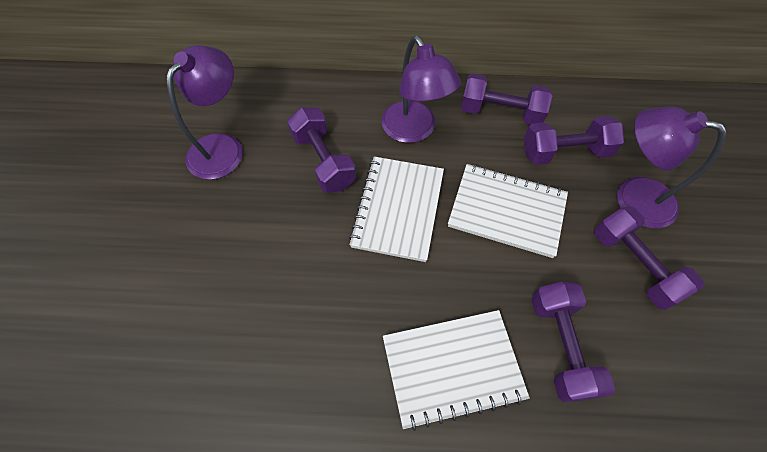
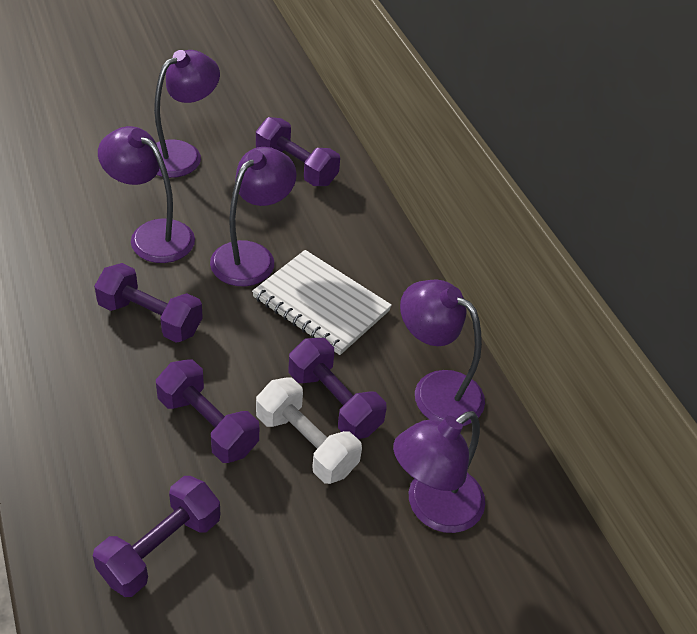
purple lamp: [166,45,243,180] [381,36,461,143] [617,106,727,228] = 3 -> [98,126,195,263] [154,50,220,178] [210,147,297,286] [393,411,485,533] [400,279,485,426] = 5
white dumbbell: none = 0 -> [256,377,362,484] = 1
white notebook: [349,156,444,262] [383,310,530,431] [448,164,568,258] = 3 -> [252,250,392,355] = 1

